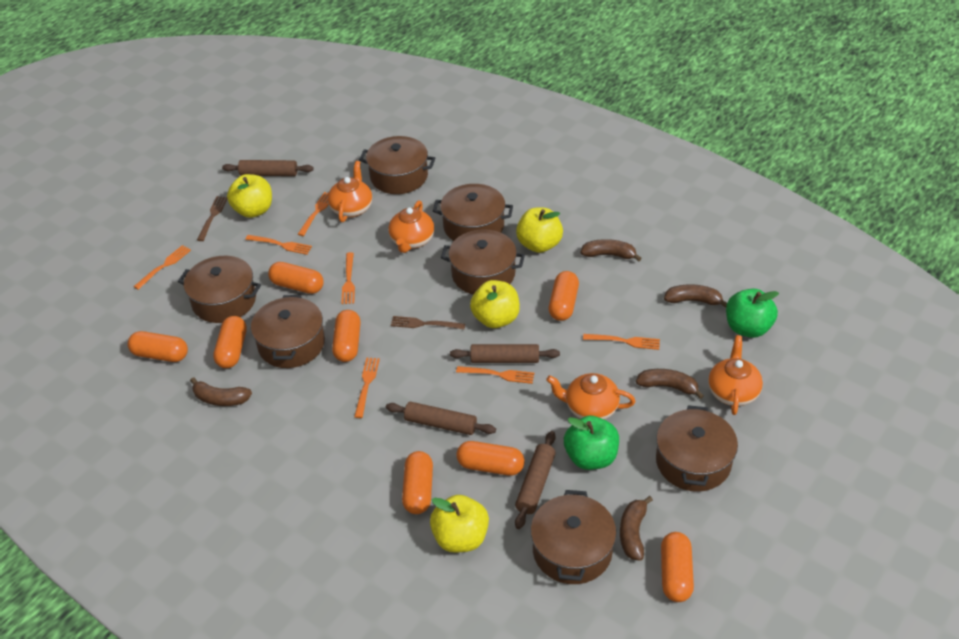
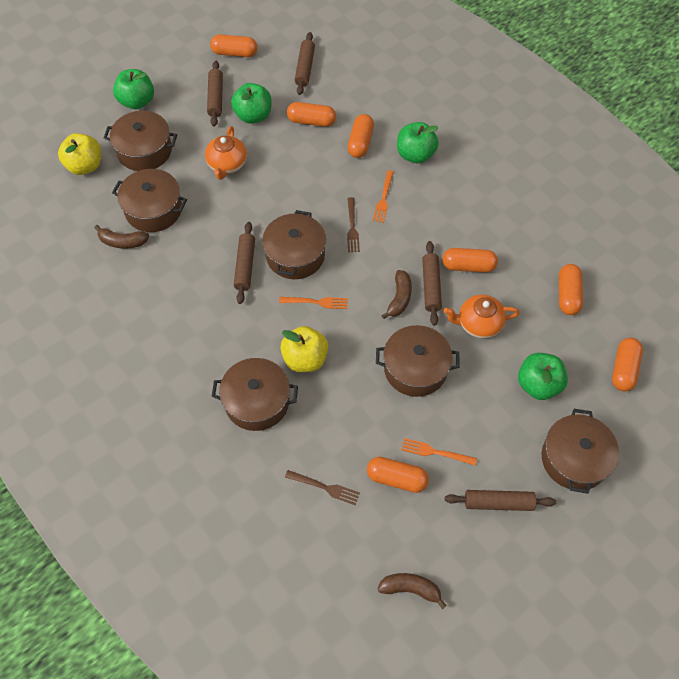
brown banana: [190,377,252,406] [580,239,642,261] [620,496,653,561] [636,369,704,399] [664,284,727,308] = 5 -> [94,225,149,249] [377,573,447,609] [381,270,412,319] = 3
brown pot: [178,256,261,323] [251,295,325,368] [359,136,435,194] [433,184,513,241] [441,229,525,295] [531,490,616,584] [656,405,738,492] = 7 -> [104,111,177,171] [112,169,187,232] [211,358,298,431] [262,210,326,279] [376,325,460,397] [542,409,619,494] = 6
brown rolling pin: [222,160,314,176] [386,402,496,435] [450,344,560,363] [515,431,556,529] = 4 -> [207,61,223,126] [234,222,255,304] [295,32,315,95] [422,241,442,326] [445,490,556,511] = 5
green apple: [564,416,619,470] [726,288,779,338] = 2 -> [113,69,154,109] [231,83,272,124] [397,122,439,163] [518,353,568,400] = 4
orange capsule: [128,331,188,362] [213,316,247,368] [268,262,324,294] [332,310,361,362] [402,451,433,514] [456,441,525,476] [549,271,579,321] [661,532,694,602] = 8 -> [210,34,257,57] [287,102,336,127] [347,114,374,158] [367,457,429,493] [442,248,498,273] [559,264,583,315] [612,338,643,391] = 7
orange fork: [133,245,191,290] [245,235,312,255] [298,192,329,236] [341,252,355,304] [354,357,380,418] [456,366,534,384] [583,334,660,350] = 7 -> [279,297,348,309] [373,170,394,223] [401,438,477,466] = 3
orange teapot: [328,161,372,222] [388,200,434,253] [546,373,635,420] [708,335,763,415] = 4 -> [205,126,247,180] [444,295,519,338] = 2
yellow apple: [227,174,272,218] [430,495,489,553] [470,280,520,328] [516,207,563,253] = 4 -> [58,133,101,175] [280,326,328,372] = 2

